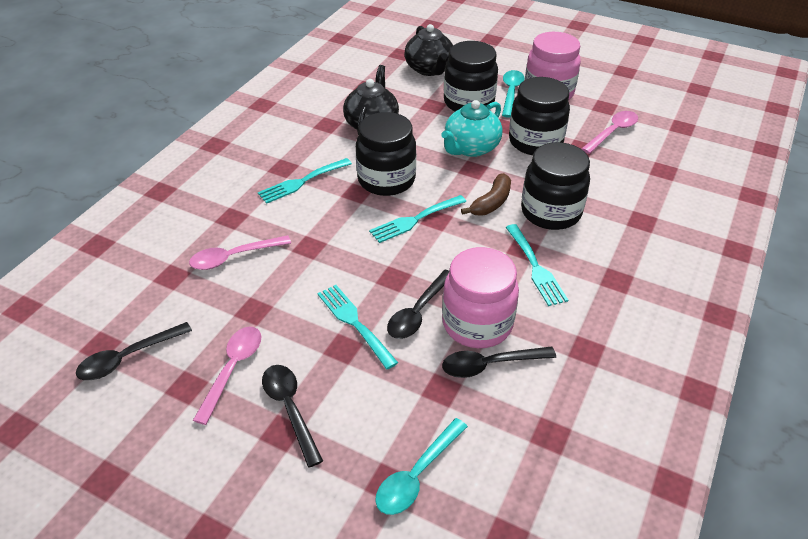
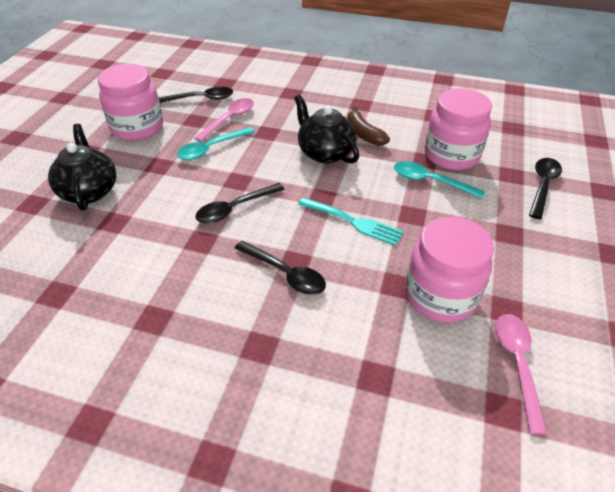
black jar: [356,112,416,196] [444,41,498,111] [509,77,570,155] [521,142,590,230] = 4 -> none = 0
pink jar: [442,247,519,348] [525,32,581,100] = 2 -> [98,64,163,141] [405,217,494,323] [425,88,492,170] = 3
pink spoon: [189,235,291,270] [193,327,261,425] [582,111,638,154] = 3 -> [194,98,254,142] [495,314,548,434] = 2
turquoise fork: [258,158,352,204] [318,285,398,370] [369,195,466,243] [506,224,568,306] = 4 -> [298,197,404,246] = 1
turquoise teapot: [441,100,502,157] = 1 -> none = 0

